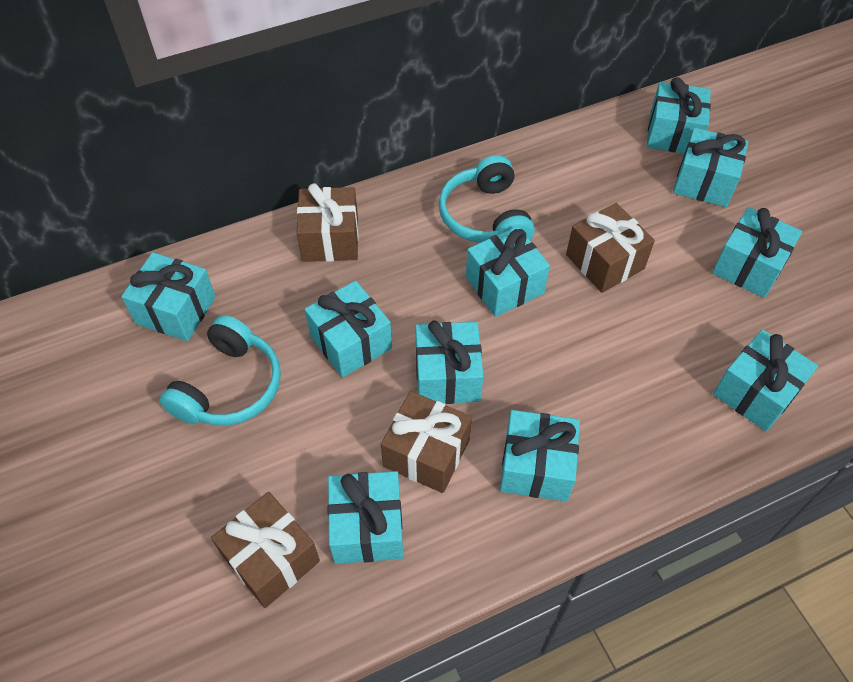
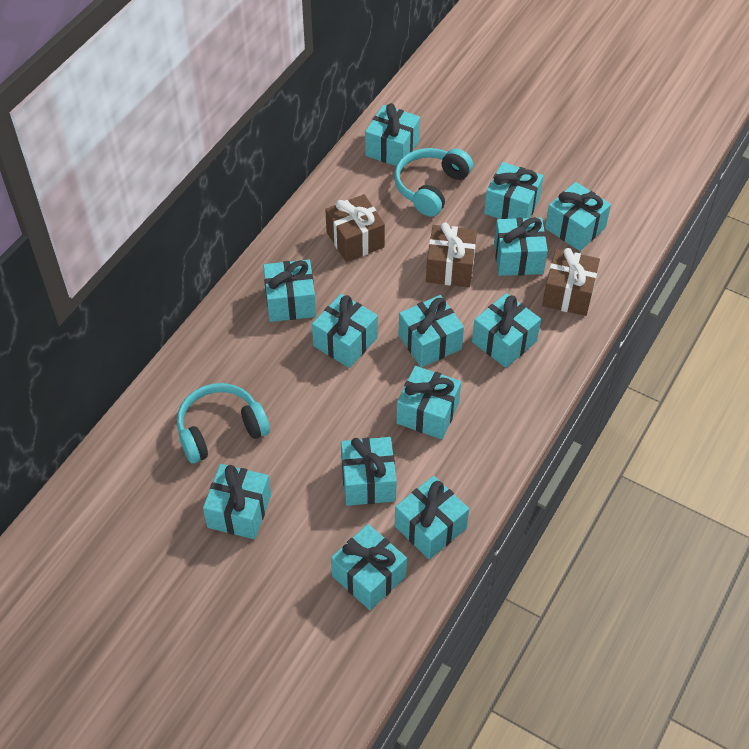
brown gift: [211,492,320,608] [297,183,359,262] [381,391,472,493] [566,203,655,293] = 4 -> [325,194,385,262] [426,222,477,287] [542,248,600,316] = 3
turquoise gift: [121,252,216,341] [305,281,392,378] [327,471,403,564] [415,320,483,404] [466,226,550,317] [500,410,580,502] [647,77,711,153] [673,128,749,207] [712,207,802,298] [713,329,818,432] = 10 -> [203,464,271,539] [263,259,316,322] [312,294,378,368] [331,524,407,610] [341,437,397,506] [365,103,420,166] [395,476,469,560] [396,366,461,439] [399,295,464,367] [472,293,541,368] [484,162,543,219] [494,217,548,276] [545,182,611,251] = 13

